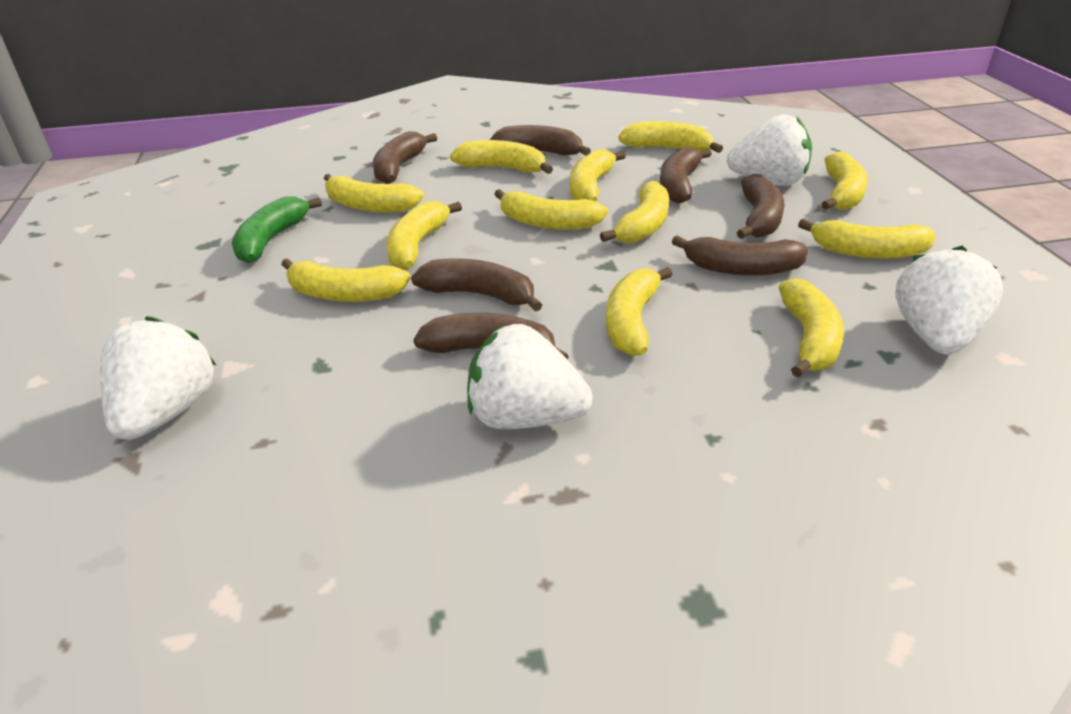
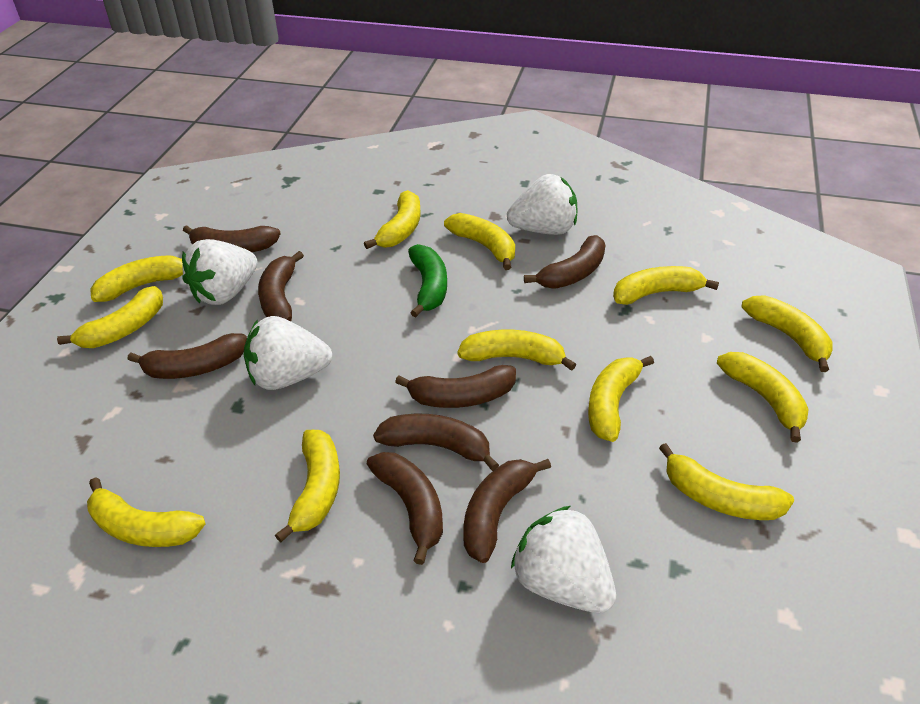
brown banana: [373,131,437,184] [411,258,542,312] [413,312,569,359] [490,125,591,156] [660,147,712,204] [672,235,808,275] [736,174,785,239] = 7 -> [128,333,247,379] [183,225,281,252] [258,251,304,321] [367,452,443,565] [373,414,499,471] [395,365,516,408] [464,459,551,563] [524,235,605,289] = 8

